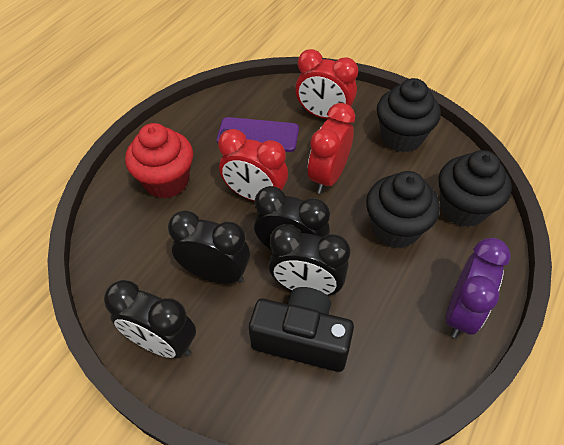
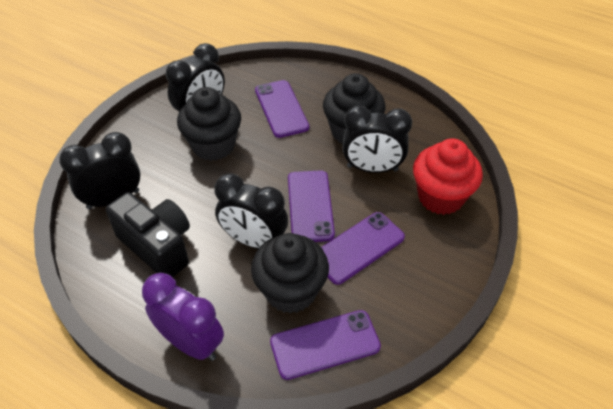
purple phone: [217,117,299,152] = 1 -> [255,80,309,138] [270,310,381,380] [288,170,335,242] [321,212,405,285] = 4
red clock: [218,129,288,201] [295,49,358,119] [308,103,355,194] = 3 -> none = 0

